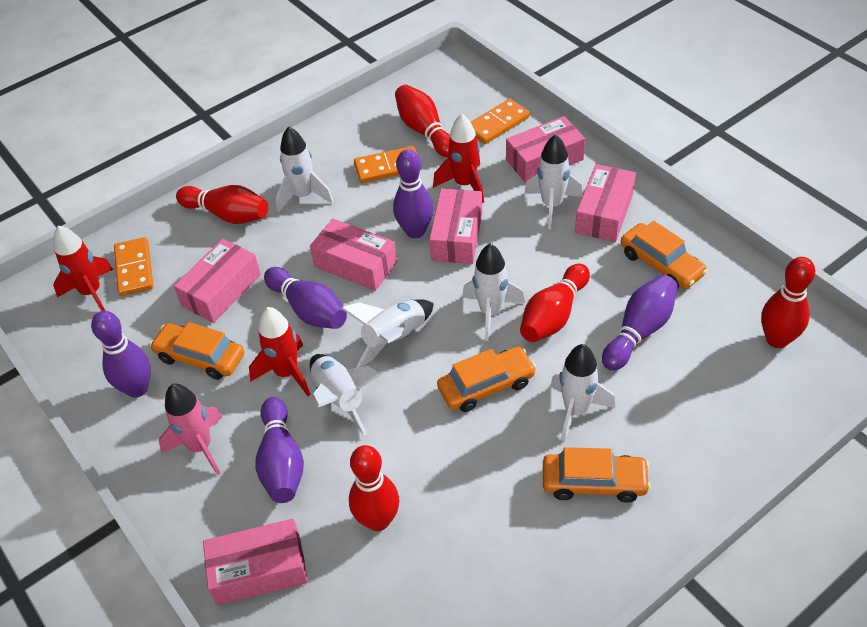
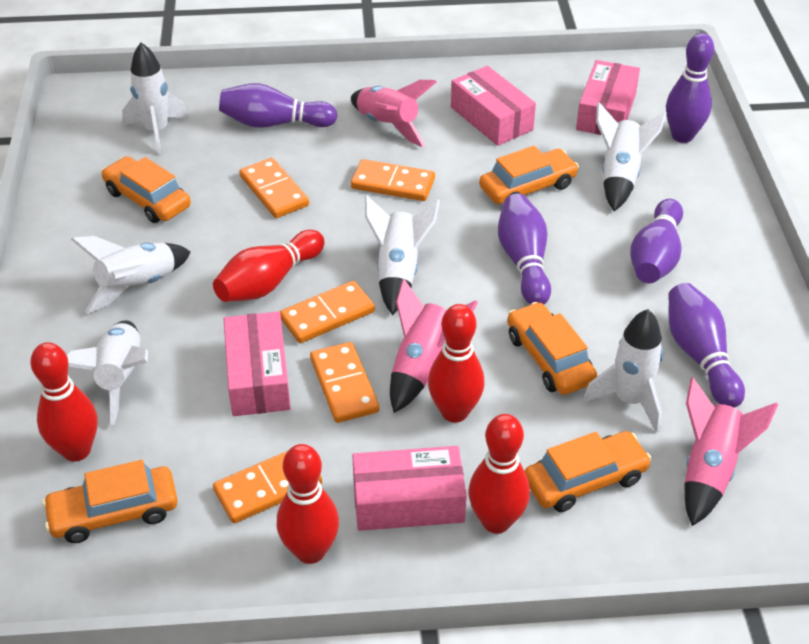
orange car: [150,322,244,380] [437,346,536,412] [543,447,651,503] [621,221,708,289] = 4 -> [42,460,178,543] [101,156,191,223] [479,146,579,204] [507,302,597,395] [525,431,652,512] = 5
orange domino: [114,237,153,296] [354,146,422,183] [471,99,530,144] = 3 -> [213,451,322,523] [239,158,309,218] [280,281,375,343] [310,342,379,423] [351,159,435,201] = 5
pink box: [174,239,261,323] [203,519,308,605] [310,219,397,291] [429,188,482,264] [506,116,585,183] [575,164,636,242] = 6 -> [224,311,291,416] [352,446,467,531] [451,66,536,146] [576,60,640,135] = 4
pink rocket: [159,384,223,475] = 1 -> [351,80,436,147] [390,279,478,413] [684,377,778,526] = 3
red rocket: [53,225,114,311] [249,307,311,396] [433,114,484,203] = 3 -> none = 0

